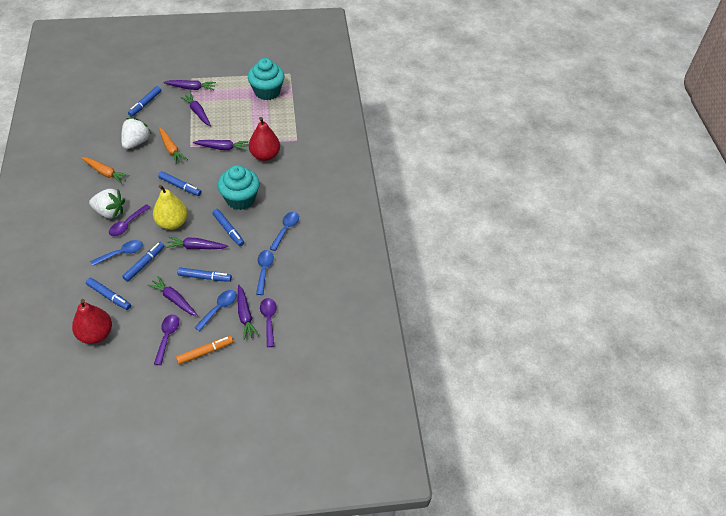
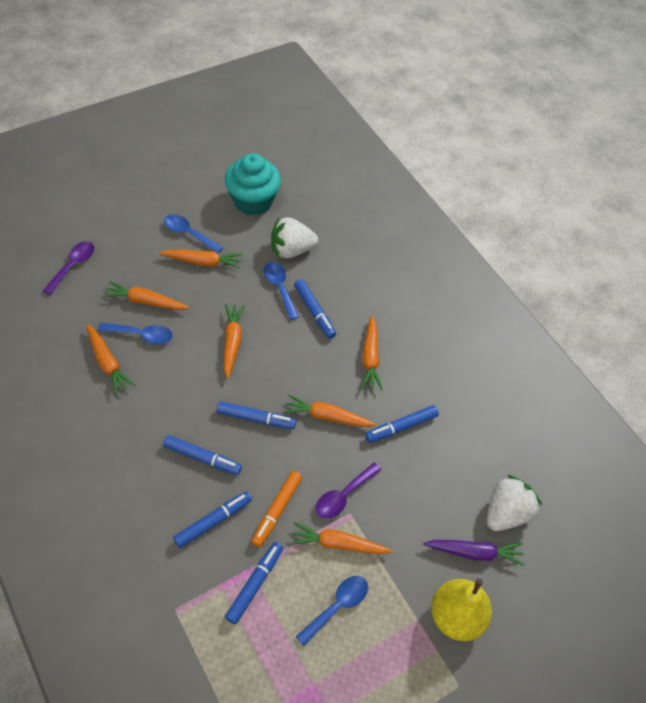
orange carrot: [81,157,130,184] [159,127,188,164] = 2 -> [86,324,135,395] [103,281,189,310] [159,250,243,269] [224,304,245,379] [283,394,376,427] [290,522,393,554] [361,315,383,390] = 7
purple carrot: [147,276,198,316] [163,80,216,90] [166,236,228,249] [180,93,211,126] [193,140,249,151] [238,285,259,340] = 6 -> [423,540,524,566] = 1
purple spoon: [109,204,151,236] [154,314,179,365] [260,298,277,347] = 3 -> [43,241,94,295] [316,463,381,519] = 2
red pear: [72,299,112,344] [249,117,280,161] = 2 -> none = 0
turquoise cupcake: [218,165,260,210] [248,58,285,100] = 2 -> [225,153,281,216] = 1

